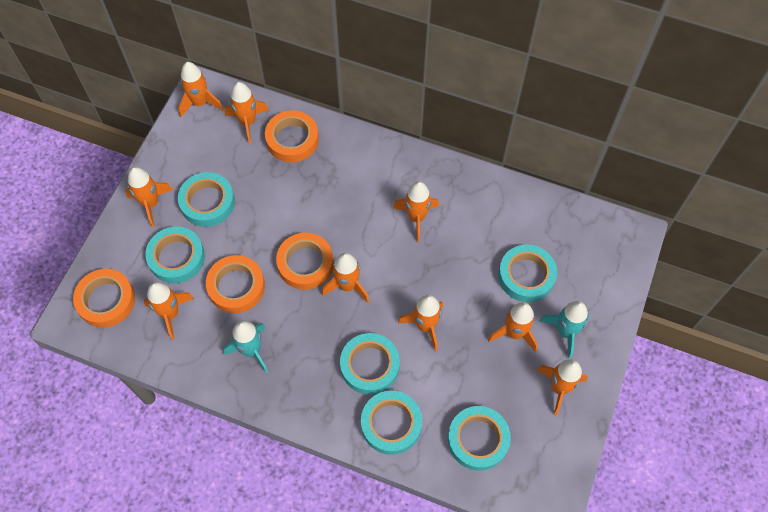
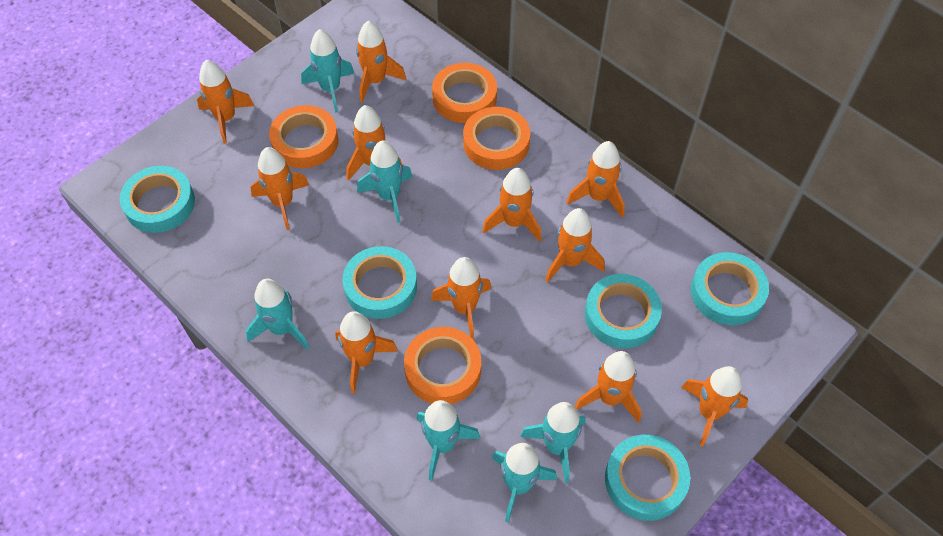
orange rocket: [125,167,173,227] [144,282,194,340] [178,62,223,117] [225,82,269,144] [322,253,369,303] [393,181,439,242] [398,295,443,351] [488,302,538,352] [537,360,588,415] = 9 -> [197,60,254,144] [250,147,309,230] [335,311,398,394] [347,105,402,181] [356,21,406,103] [431,257,492,339] [482,168,542,242] [545,208,605,282] [566,141,625,217] [575,351,642,423] [681,366,748,447] = 11
turquoise rocket: [223,321,268,373] [539,301,590,359] = 2 -> [246,279,309,350] [301,29,355,113] [357,140,413,223] [417,400,480,481] [492,443,557,522] [520,402,585,483] = 6
turquoise tape: [145,227,205,283] [178,172,235,227] [340,333,400,395] [361,391,422,455] [448,406,511,471] [498,244,557,302] = 6 -> [120,166,195,233] [342,246,417,319] [585,274,662,348] [605,435,690,521] [691,252,769,325] = 5

